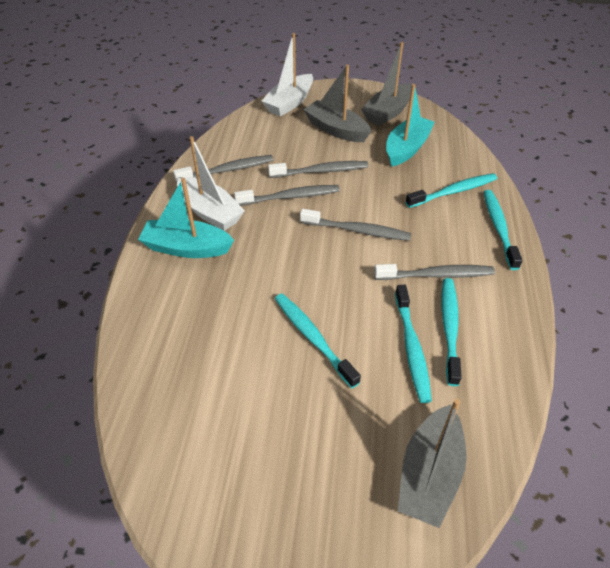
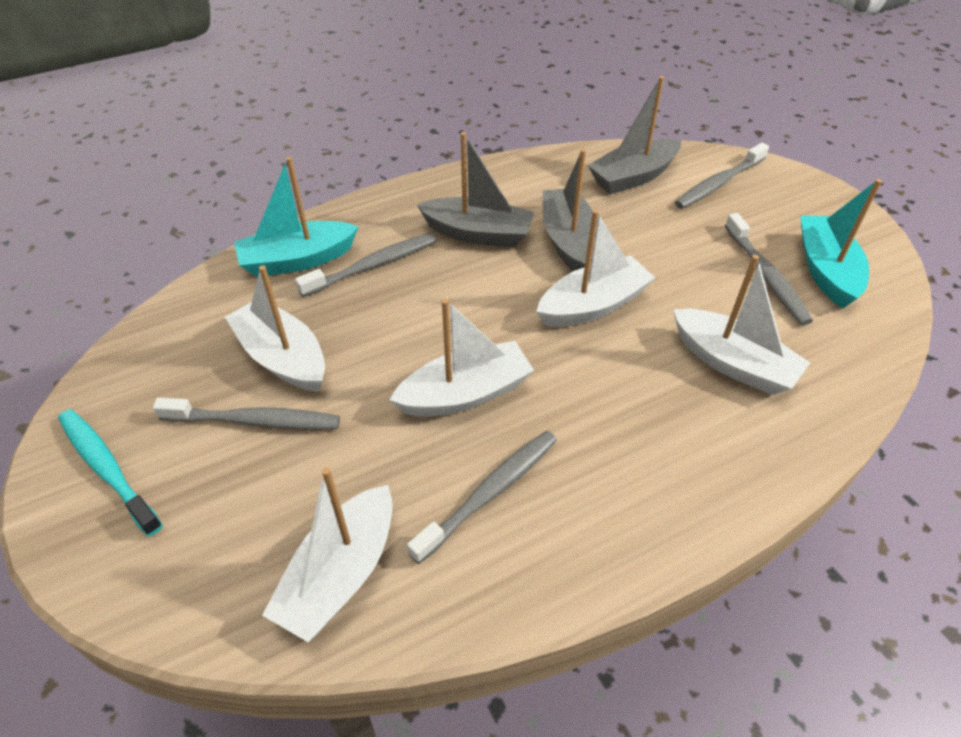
turquoise toothbrush: [275,293,361,388] [395,285,432,403] [406,173,497,208] [442,278,462,386] [484,190,523,270] = 5 -> [58,409,163,536] = 1
white boat: [177,136,245,231] [261,33,313,117] = 2 -> [225,265,325,392] [262,467,393,642] [390,299,534,417] [536,209,655,327] [673,255,810,395] = 5

